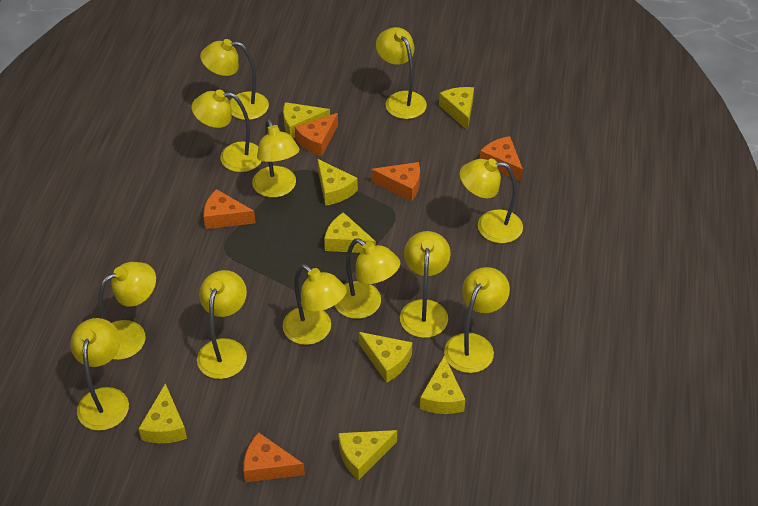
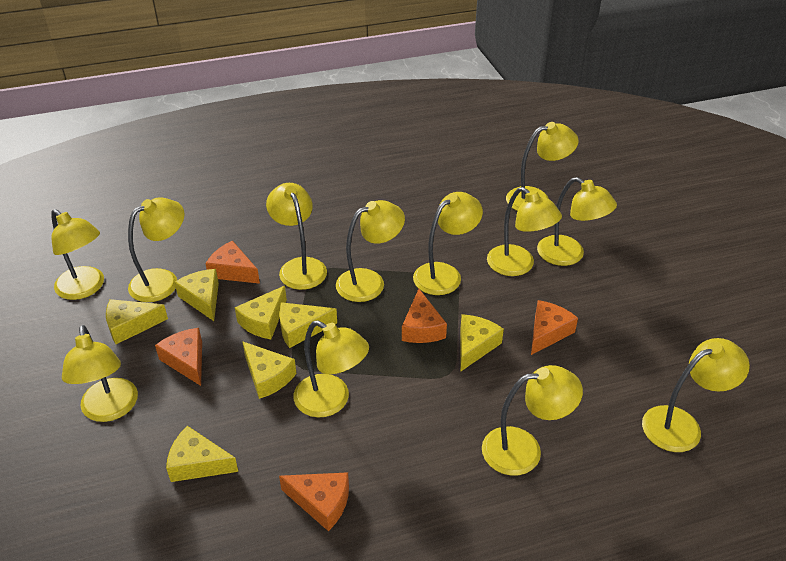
yellow cheese: [138,383,187,443] [283,102,330,138] [317,159,358,206] [324,212,376,253] [338,430,397,480] [359,332,412,383] [420,356,465,414] [439,87,474,131] = 8 -> [106,299,168,344] [166,426,238,482] [175,269,219,321] [235,286,287,339] [242,341,296,399] [279,302,337,348] [460,314,504,372] = 7

